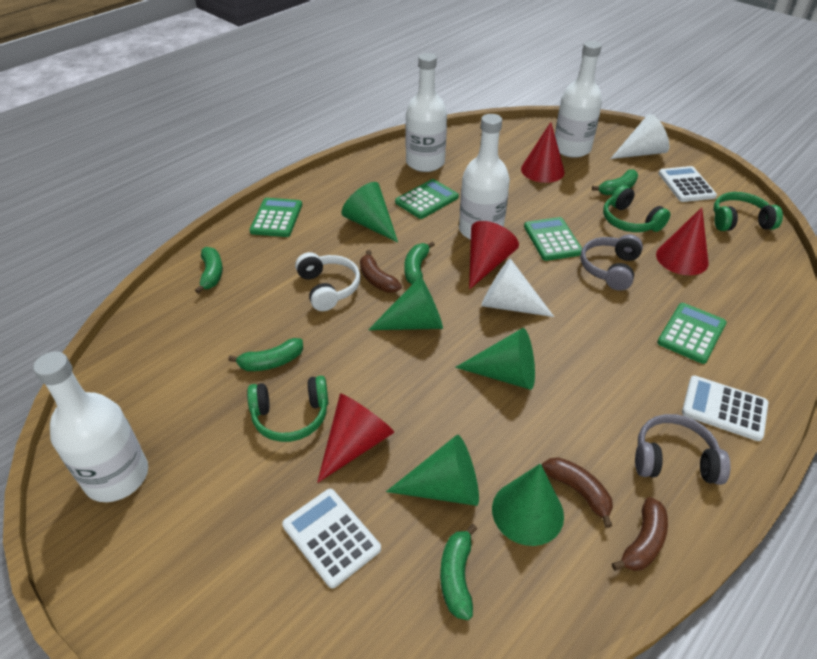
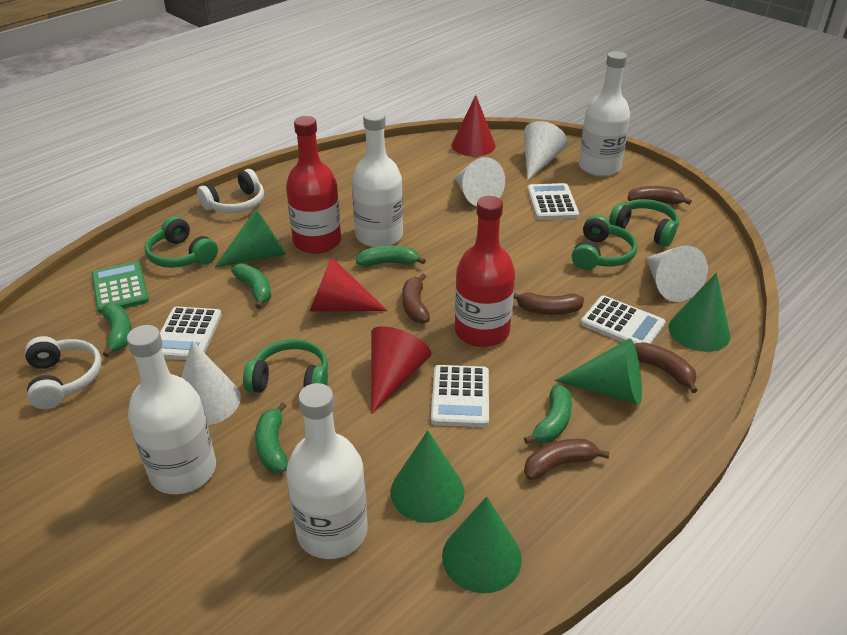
brown banana: [360,250,402,293] [542,457,613,528] [612,497,668,571] = 3 -> [402,273,430,324] [513,292,584,315] [524,439,610,480] [627,186,692,205] [634,342,698,393] = 5
green calculator: [249,198,302,237] [395,179,459,219] [524,217,582,261] [657,303,727,364] = 4 -> [92,261,149,313] = 1
green headphones: [247,376,328,442] [603,185,670,232] [714,192,783,231] = 3 -> [145,216,218,268] [243,339,328,393] [572,215,637,270] [609,199,679,247] = 4
grey headphones: [580,234,643,291] [635,414,731,485] = 2 -> none = 0
red bottle: none = 0 -> [286,116,341,254] [455,196,515,347] = 2
red cone: [317,394,394,483] [469,221,519,290] [521,122,565,183] [656,207,709,275] = 4 -> [310,257,387,311] [371,326,431,414] [452,95,496,157] = 3
white calculator: [282,489,381,588] [658,166,717,202] [682,376,768,441] = 3 -> [160,307,222,360] [431,365,489,427] [527,183,579,220] [581,296,666,344] = 4
white cone: [481,258,554,317] [610,114,669,159] = 2 -> [181,341,241,425] [455,157,505,207] [524,121,568,181] [646,245,708,302] = 4
white headphones: [295,252,360,311] = 1 -> [25,336,102,409] [197,169,264,213] = 2

